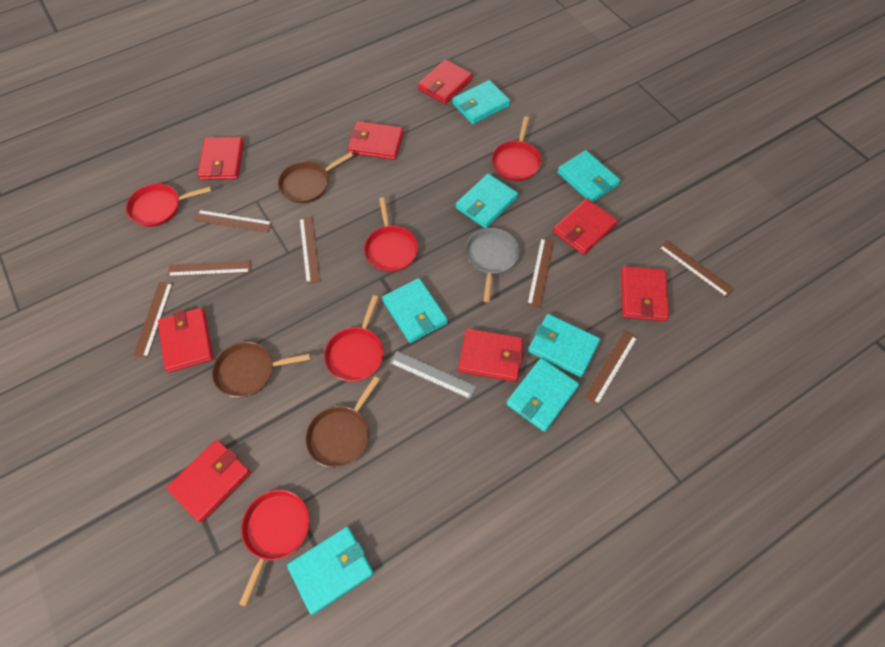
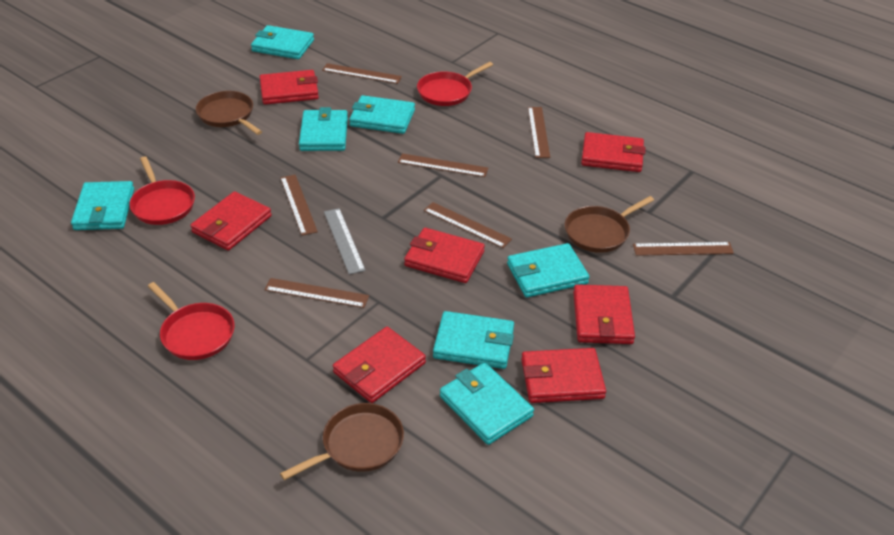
grey pan: [465,228,519,303] = 1 -> none = 0
red pan: [126,183,211,227] [239,490,310,607] [324,295,384,382] [364,197,418,272] [492,116,542,181] = 5 -> [129,156,195,225] [148,282,235,360] [417,62,493,106] = 3
red wallet: [158,308,213,373] [166,440,251,523] [197,137,244,180] [348,121,404,160] [418,60,473,104] [458,329,524,382] [553,198,618,255] [621,266,669,322] = 8 -> [190,191,272,250] [259,70,319,105] [333,327,426,403] [404,228,485,283] [521,348,606,403] [573,284,635,344] [581,132,646,172] = 7

